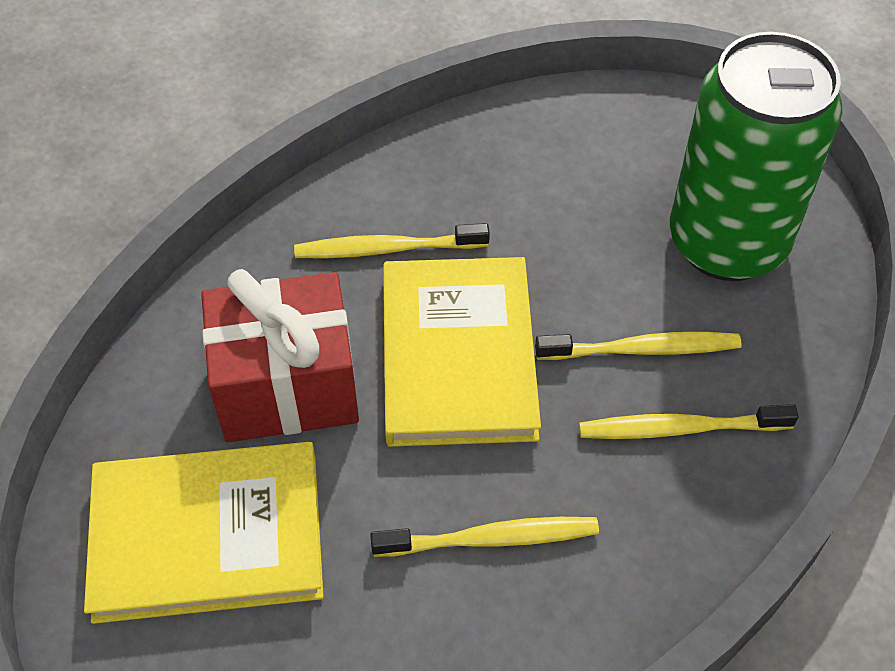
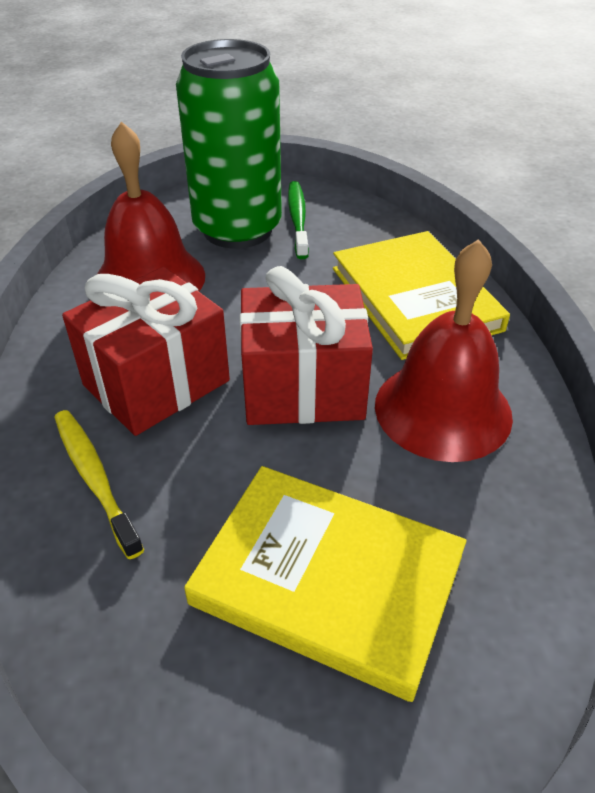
green toothbrush: none = 0 -> [288,181,309,259] = 1
red bell: none = 0 -> [97,121,205,291] [375,239,513,462] = 2
red gift: [201,269,359,442] = 1 -> [62,267,230,436] [240,266,373,425] = 2
yellow toothbrush: [294,223,490,259] [370,517,599,557] [535,332,742,360] [579,404,798,439] = 4 -> [54,410,144,559] = 1

